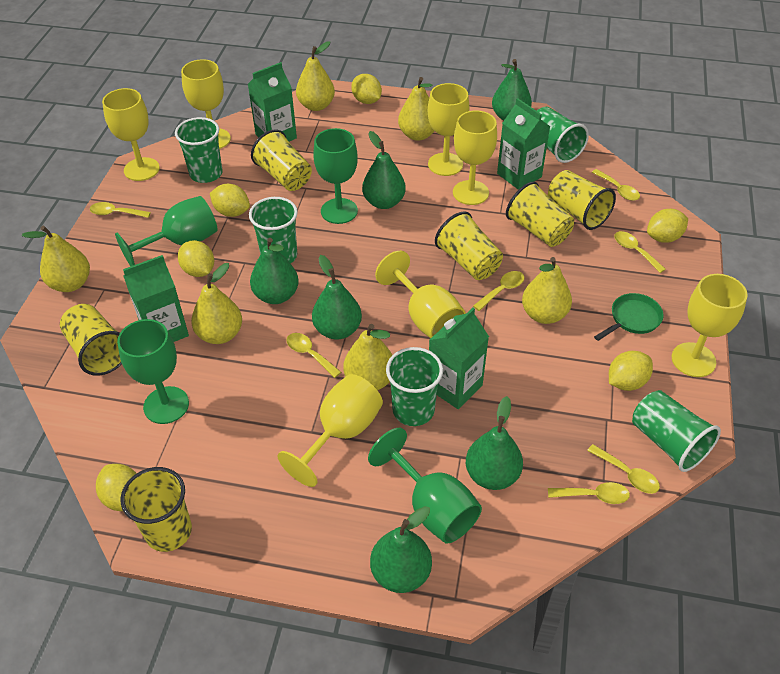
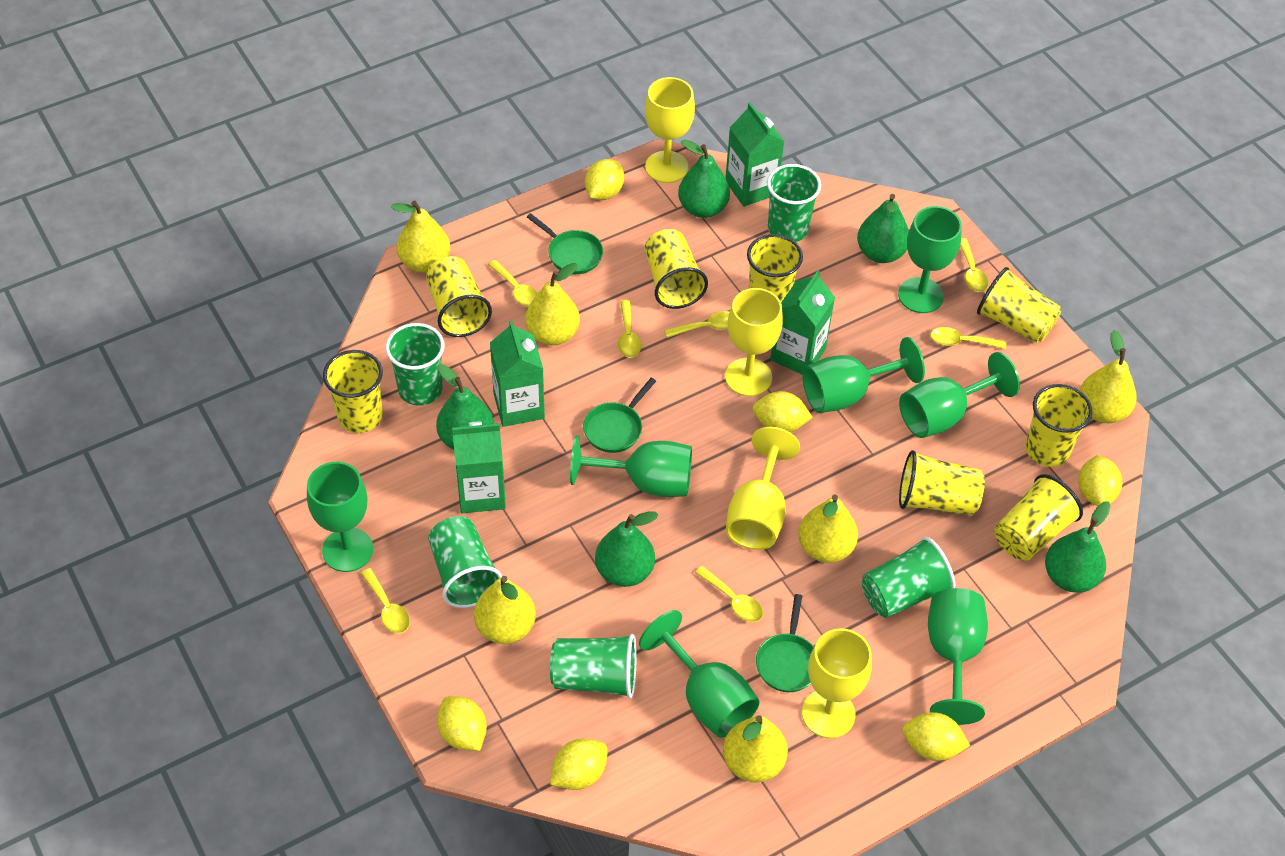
green goblet: [115,196,218,266] [117,319,189,424] [313,128,358,224] [368,428,482,543] = 4 -> [307,462,373,572] [570,435,692,497] [639,610,760,738] [803,337,925,413] [898,206,962,313] [899,352,1020,438] [928,588,988,725] = 7
green pan: [594,293,664,341] = 1 -> [527,213,603,274] [583,378,656,453] [756,594,814,692] = 3
green pear: [250,238,299,304] [312,255,362,340] [362,131,406,209] [370,506,432,593] [466,396,523,490] [492,59,532,121] = 6 -> [436,364,494,449] [595,512,658,587] [678,139,730,218] [857,194,909,263] [1045,501,1111,593] = 5
yellow cup: [60,304,122,376] [121,467,192,552] [251,130,312,191] [435,212,503,280] [506,181,574,247] [548,170,616,230] = 6 -> [323,350,383,433] [426,256,492,337] [644,229,708,309] [747,234,803,302] [899,450,985,515] [977,267,1061,343] [994,474,1083,561] [1025,384,1092,467] = 8
yellow goblet: [102,88,160,181] [181,59,231,149] [277,374,383,487] [375,251,466,338] [428,83,469,176] [453,110,497,205] [671,274,747,377] = 7 -> [645,77,695,183] [725,288,783,396] [726,427,800,550] [802,628,872,738] = 4

